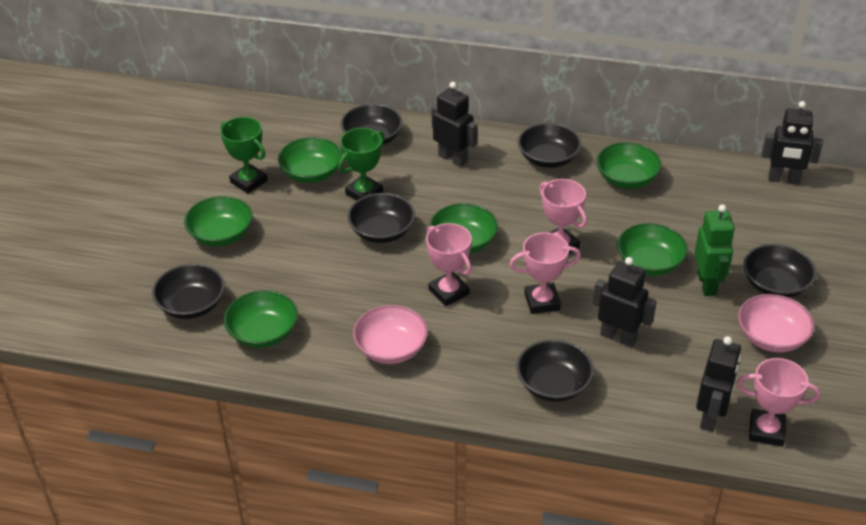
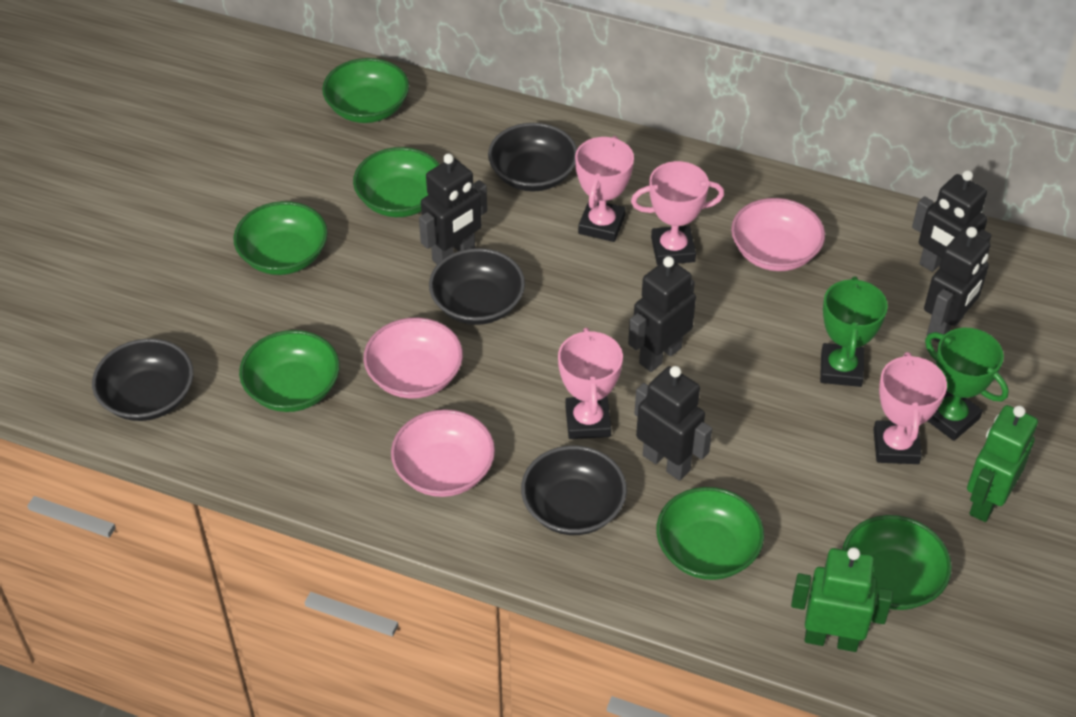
black bowl: [152,263,225,319] [341,104,403,145] [347,193,415,243] [516,339,594,402] [518,123,581,168] [743,244,817,298] = 6 -> [92,339,193,421] [429,248,525,325] [488,123,577,192] [521,446,627,535] = 4
black robot: [431,82,478,167] [593,257,657,347] [696,336,741,432] [762,101,823,184] = 4 -> [419,154,487,265] [628,256,696,372] [634,366,712,481] [912,170,992,272] [924,227,990,343] = 5
green robot: [694,204,735,296] = 1 -> [791,547,893,652] [967,405,1038,522] = 2
pink bowl: [353,305,428,364] [738,294,814,352] = 2 -> [364,318,463,399] [391,409,495,497] [731,198,825,271] = 3

